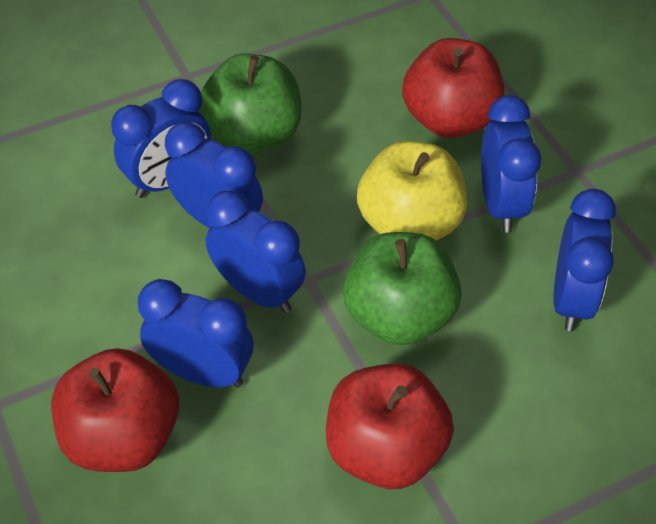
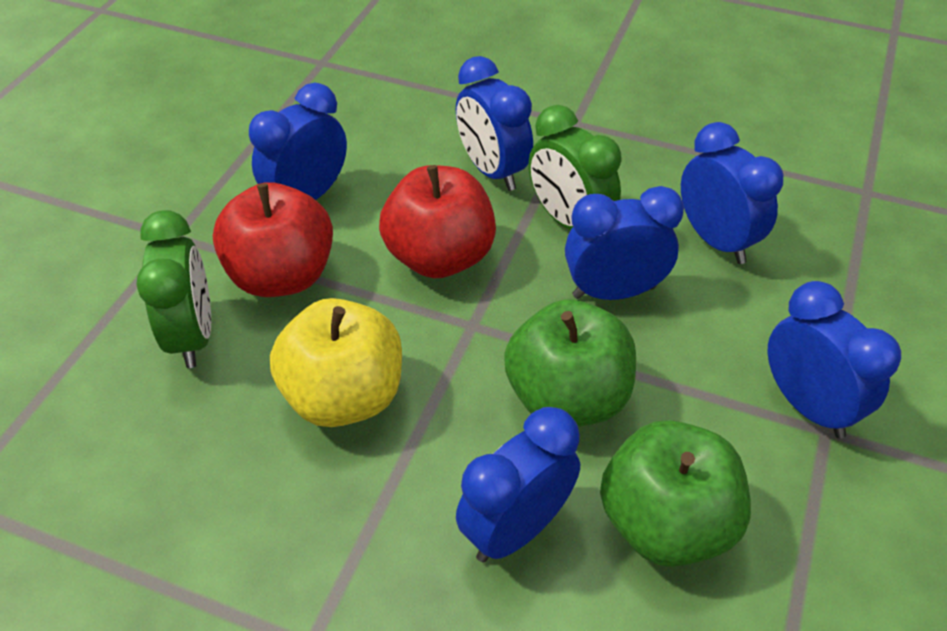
green clock: none = 0 -> [136,210,211,368] [529,105,622,230] = 2
red apple: [51,348,179,472] [326,363,454,489] [402,38,504,138] = 3 -> [213,182,333,297] [379,165,496,278] = 2

